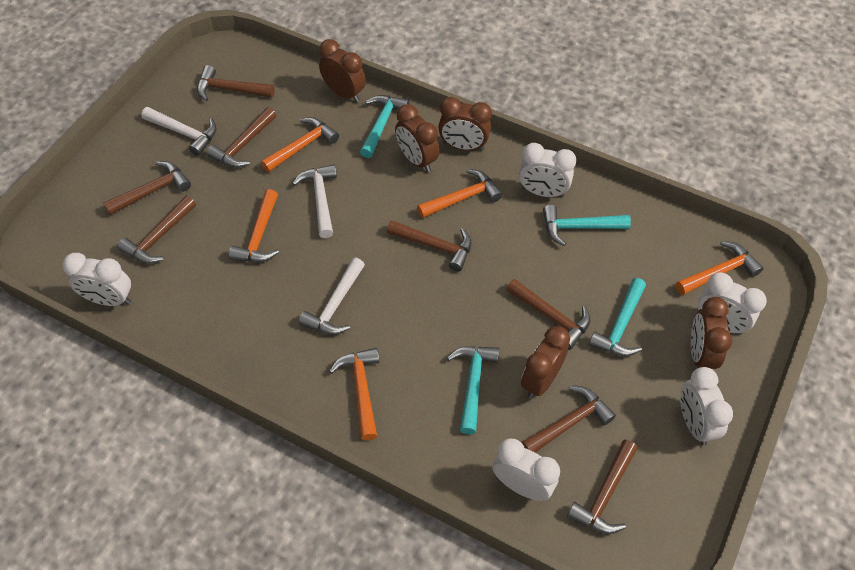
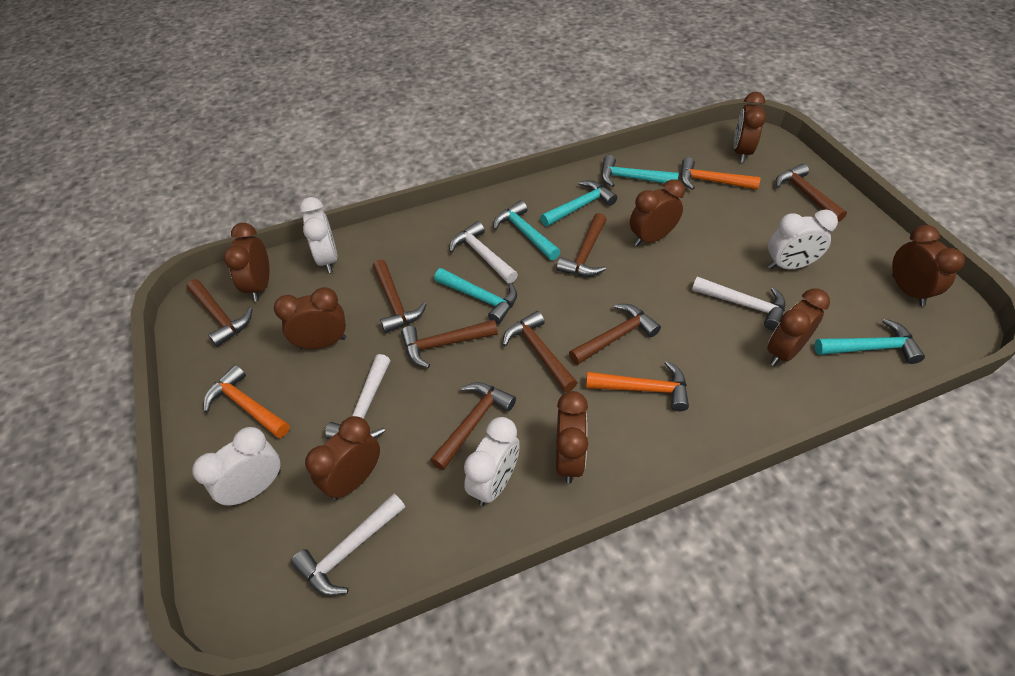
brown clock: [319,39,366,103] [395,104,440,172] [438,97,492,151] [521,326,570,399] [691,297,732,369] = 5 -> [223,223,269,301] [274,287,346,349] [305,416,380,500] [556,391,588,484] [630,179,685,246] [734,92,766,163] [767,288,830,366] [892,225,965,306] = 8
orange hammer: [229,189,279,262] [261,117,339,172] [329,348,379,441] [417,169,503,218] [676,241,764,295] = 5 -> [204,365,290,438] [586,361,689,411] [680,157,761,190] = 3
turquoise hammer: [360,95,410,158] [447,346,499,435] [543,205,631,246] [589,278,646,356] = 4 -> [434,268,517,324] [493,200,560,260] [540,180,617,227] [601,155,679,187] [815,318,925,364] = 5
white clock: [62,253,131,306] [493,439,560,501] [519,143,576,197] [680,367,733,446] [698,272,767,335] = 5 -> [192,427,281,506] [299,197,338,273] [464,417,520,506] [768,209,838,269] = 4
white hammer: [141,107,216,156] [292,165,337,238] [299,258,365,335] = 3 -> [291,493,405,596] [325,354,390,439] [449,221,518,283] [692,276,785,331] = 4

